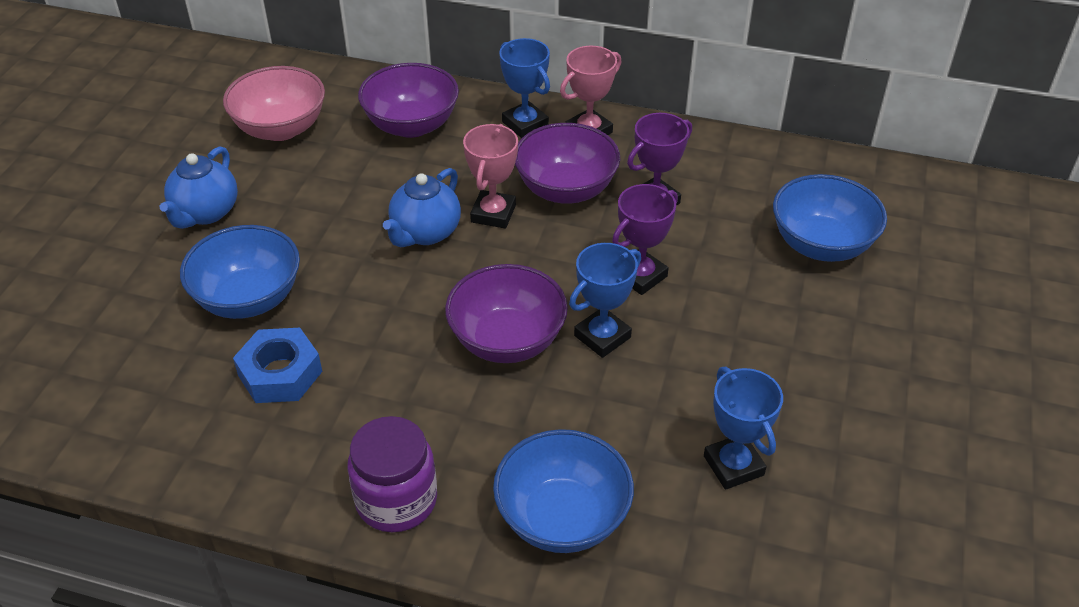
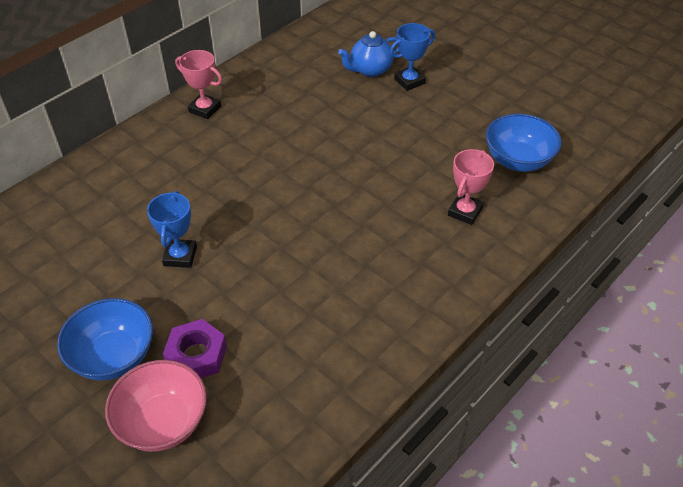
blue bowl: [180,225,300,319] [493,429,634,553] [773,174,887,262] = 3 -> [57,298,153,380] [486,113,562,172] = 2
blue nut: [233,328,322,403] = 1 -> none = 0
blue teapot: [160,146,238,229] [383,168,461,247] = 2 -> [338,31,399,77] = 1
blue trophy: [499,38,550,138] [569,243,641,358] [704,366,783,490] = 3 -> [147,191,197,268] [390,23,435,91] = 2
purple bowl: [358,63,459,138] [445,264,568,363] [515,123,620,204] = 3 -> none = 0
purple jar: [347,416,437,532] = 1 -> none = 0
purple nut: none = 0 -> [163,319,227,378] = 1
purple trophy: [612,184,678,295] [627,113,692,206] = 2 -> none = 0

